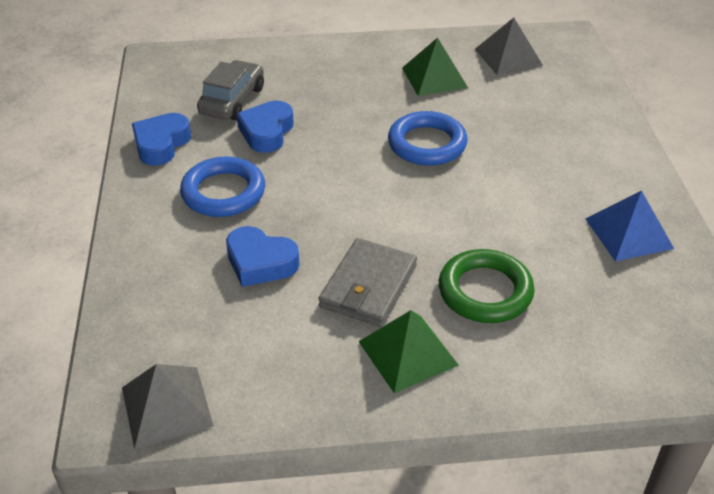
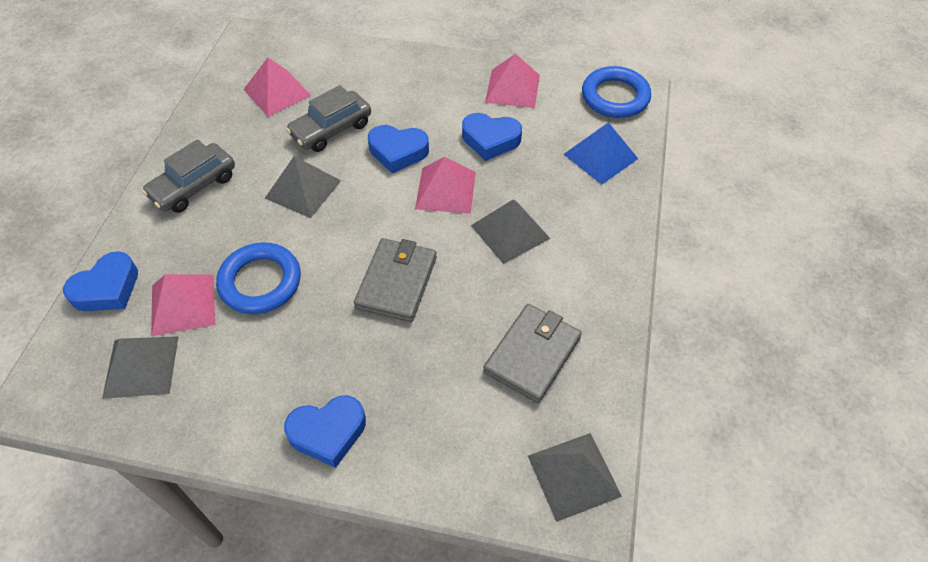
blue heart: [132,113,191,166] [226,226,300,287] [236,101,294,153] = 3 -> [63,251,138,311] [284,395,366,468] [368,125,429,174] [462,113,522,161] = 4
green pyramid: [358,310,459,394] [402,37,468,96] = 2 -> none = 0
green ring: [439,249,535,323] = 1 -> none = 0
grey car: [197,60,264,120] = 1 -> [142,139,235,213] [286,85,371,152] = 2
grey pyramid: [122,364,214,449] [475,18,543,75] = 2 -> [102,336,179,399] [265,156,341,218] [471,199,551,264] [528,433,622,522] = 4
grey wallet: [318,238,417,327] = 1 -> [354,238,437,322] [483,304,582,403] = 2
pink pyramid: none = 0 -> [151,274,215,336] [243,57,311,116] [415,157,476,214] [485,53,540,108] = 4

